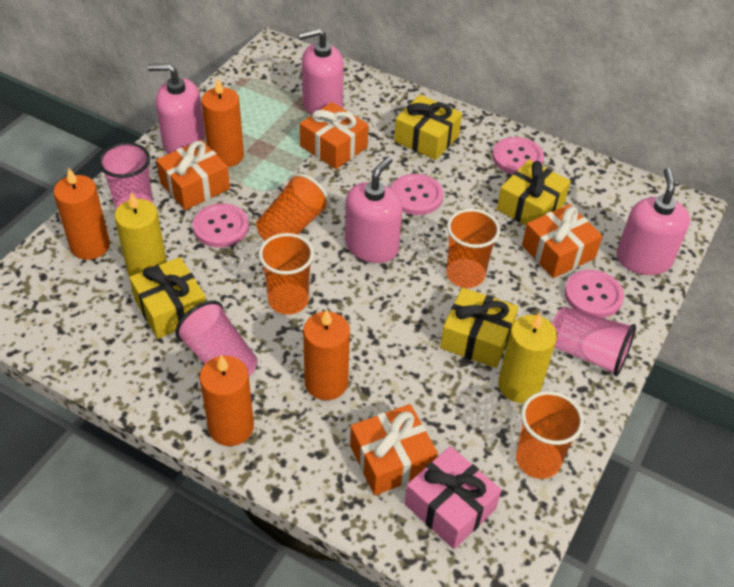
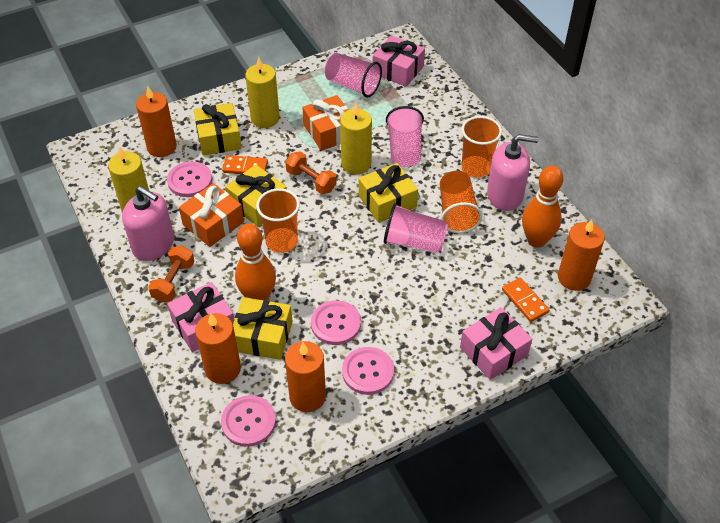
orange bowling pin: none = 0 -> [235,224,276,300] [522,165,564,248] = 2
orange cup: [256,173,330,241] [259,233,314,315] [446,209,500,288] [516,391,584,479] = 4 -> [256,188,300,253] [440,171,483,233] [461,116,502,178] = 3
orange domino: none = 0 -> [222,155,268,174] [502,278,549,322] = 2
orange dumbbell: none = 0 -> [148,245,195,303] [285,151,337,194] = 2
orange gift: [156,140,230,210] [300,102,369,169] [350,404,438,495] [522,204,603,278] = 4 -> [179,183,244,247] [302,95,348,151] = 2
pink gift: [404,446,501,549] = 1 -> [167,282,234,352] [373,35,425,87] [460,307,532,380] = 3
pink soap dispenser: [148,63,205,154] [298,28,344,115] [345,156,402,263] [617,168,690,275] = 4 -> [122,186,174,261] [487,134,538,211] = 2
yellow candle: [114,192,167,277] [498,312,557,403] = 2 -> [108,147,149,212] [245,57,280,128] [340,103,372,174] = 3

